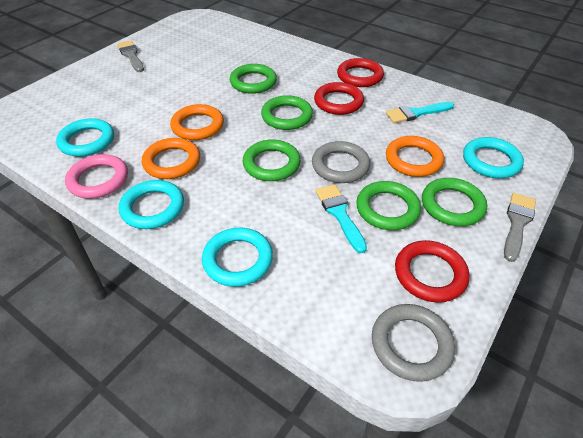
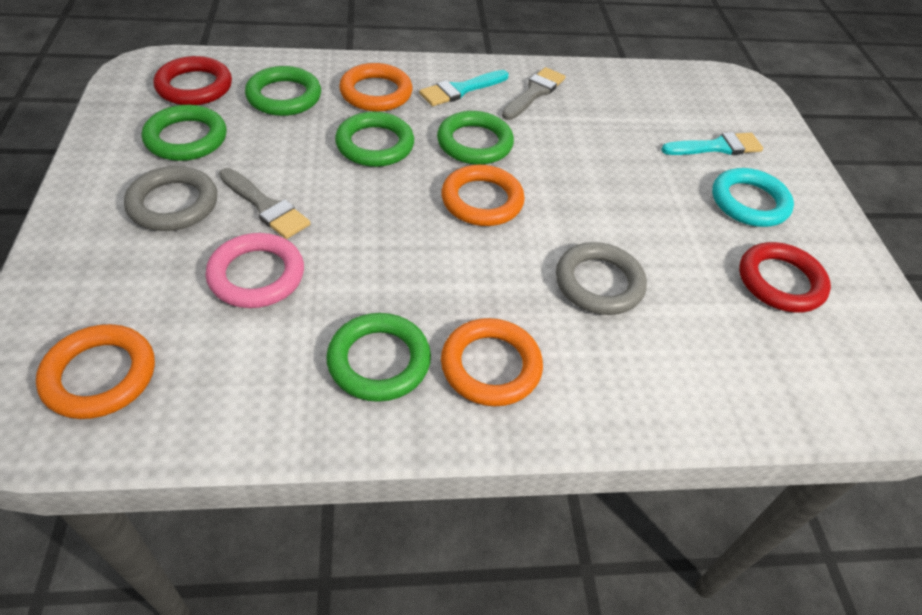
orange ring: [142,138,200,179] [170,104,224,140] [386,136,444,177] = 3 -> [36,324,155,419] [339,63,412,112] [441,165,525,226] [441,318,543,406] = 4
red ring: [314,82,364,115] [337,58,384,87] [395,240,469,303] = 3 -> [154,56,232,105] [739,242,831,313] = 2
turquoise ring: [56,118,114,157] [119,180,184,229] [202,228,273,287] [463,137,524,178] = 4 -> [712,168,794,227] = 1

